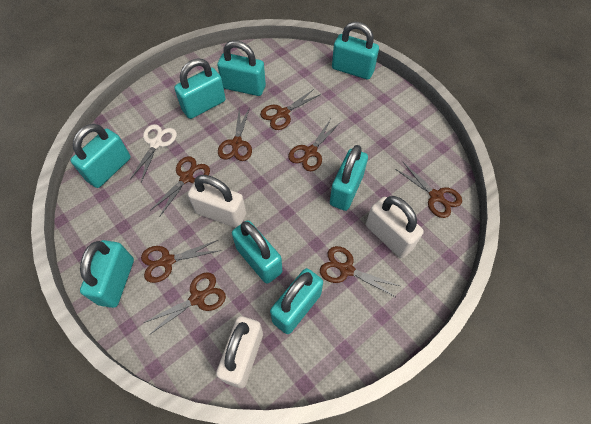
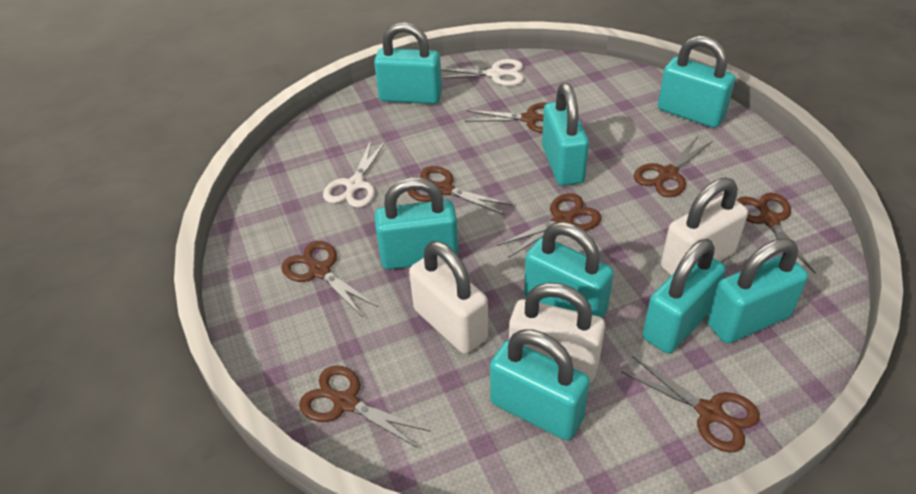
white scissors: [130,124,177,182] = 1 -> [323,140,386,208] [441,59,524,86] = 2

